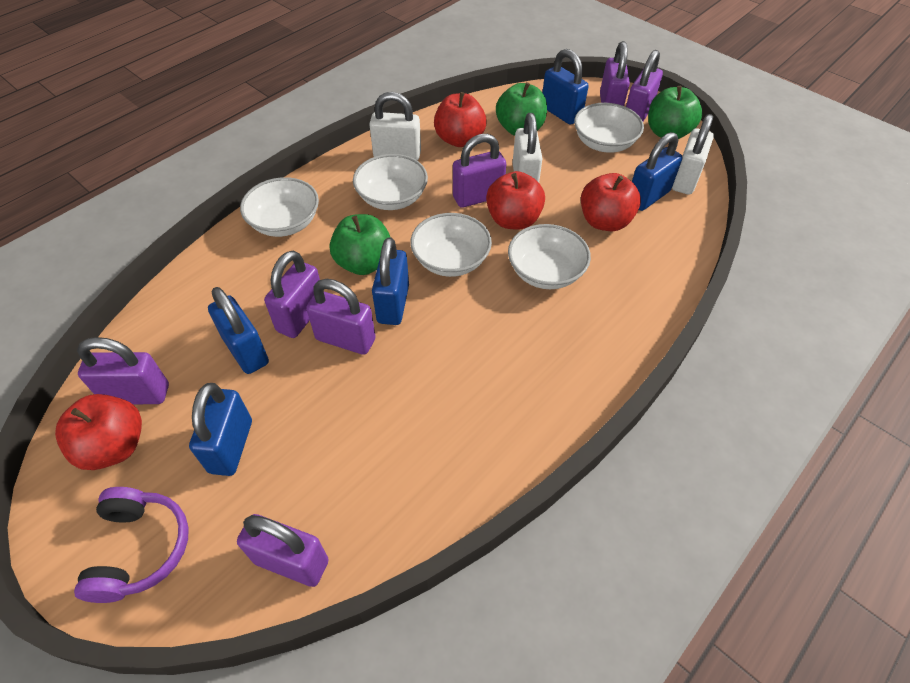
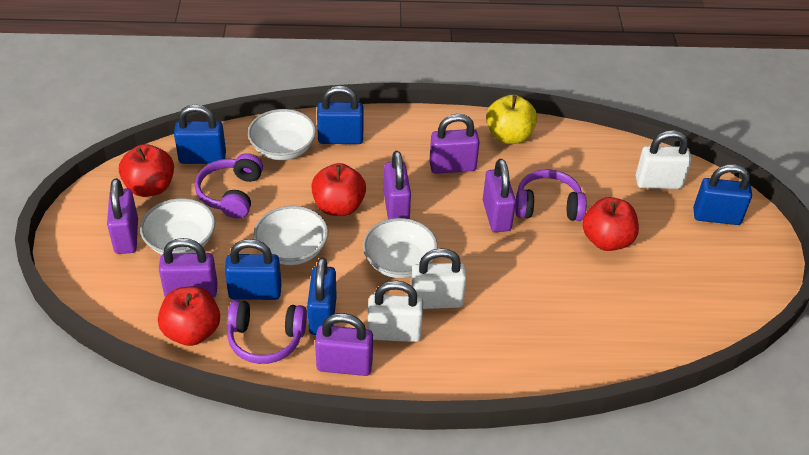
green apple: [330,214,391,275] [496,82,547,136] [648,86,702,139] = 3 -> none = 0
purple headphones: [74,487,189,603] = 1 -> [195,153,263,219] [227,300,307,364] [515,169,587,221] = 3
purple padlock: [77,337,169,404] [237,514,329,587] [264,251,320,338] [306,279,376,355] [453,134,506,208] [600,41,630,106] [626,50,663,121] = 7 -> [107,178,138,254] [159,238,218,298] [315,313,373,376] [384,151,411,219] [429,114,480,174] [483,159,516,232] = 6
white bowl: [240,177,319,237] [353,154,428,210] [410,213,492,277] [508,224,591,289] [574,103,644,153] = 5 -> [140,198,216,255] [248,109,316,160] [253,206,328,265] [363,218,438,278] = 4
yellow apple: none = 0 -> [486,95,537,144] = 1

